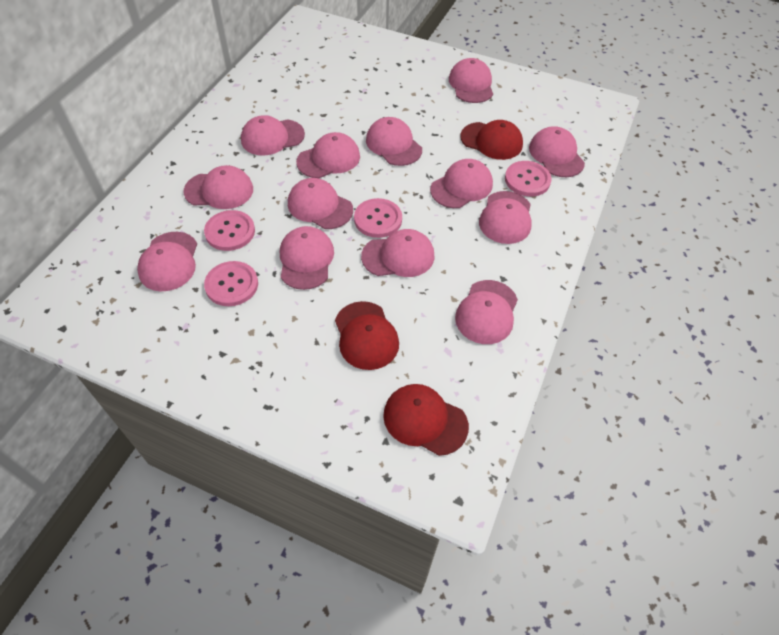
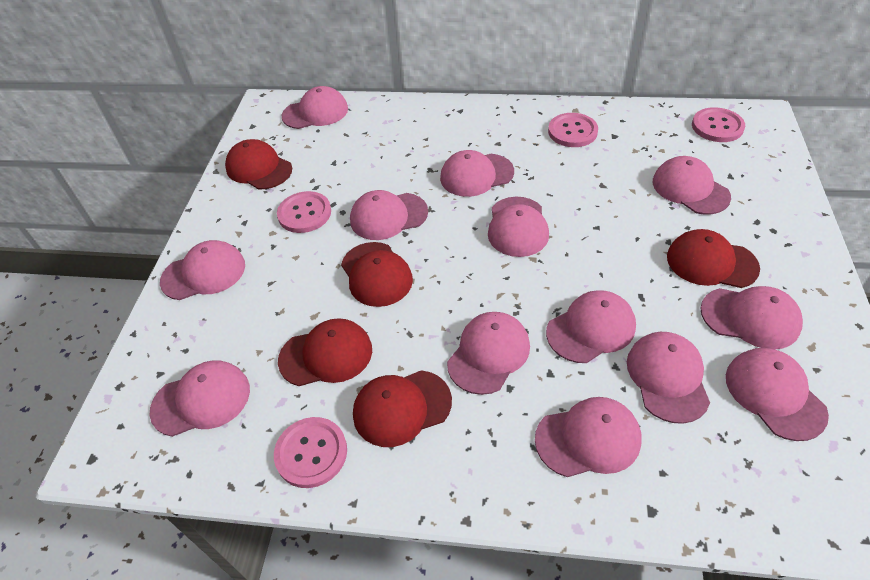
red cap: [335,301,399,370] [383,384,469,456] [460,120,523,160] = 3 -> [225,139,292,189] [278,318,372,386] [341,242,413,307] [353,370,452,447] [667,229,760,288] = 5

